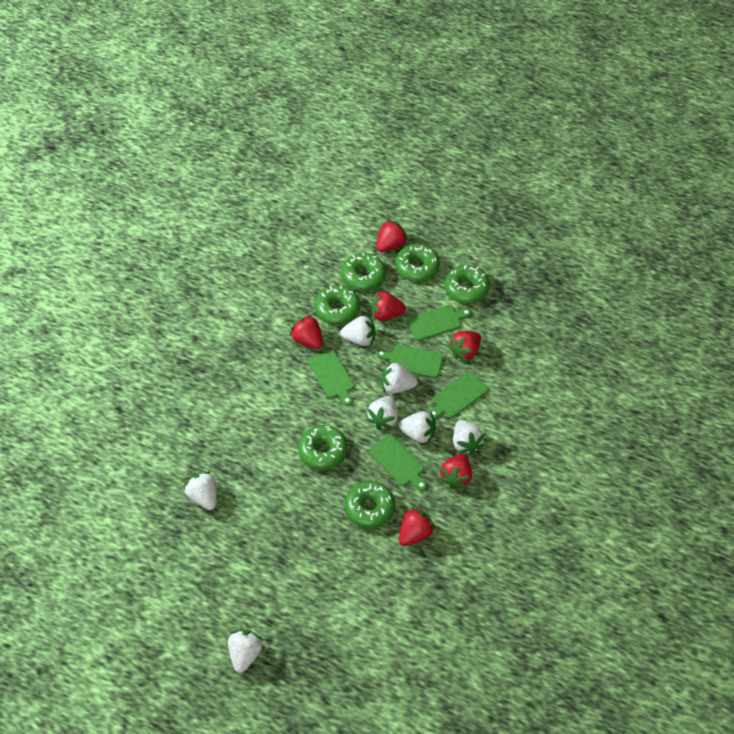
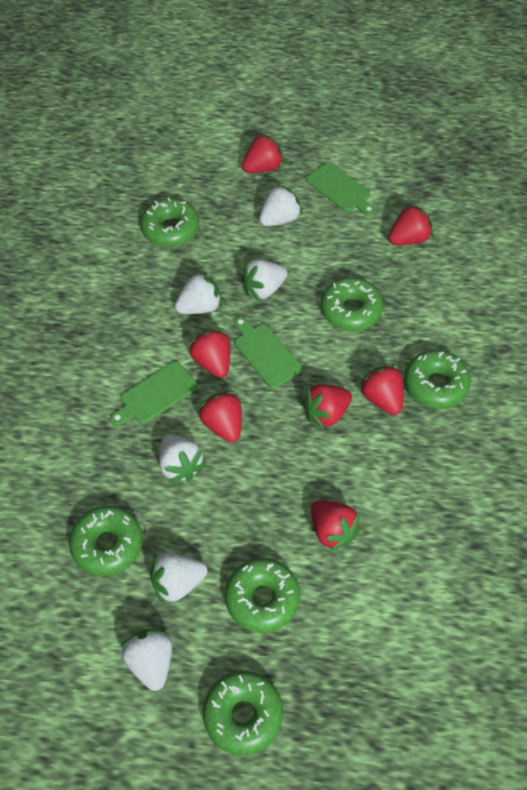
green cutting board: [308,349,354,406] [369,434,427,491] [376,344,443,378] [407,305,471,341] [429,371,488,419] = 5 -> [111,361,198,426] [234,317,302,389] [306,162,375,216] = 3
red strawberry: [290,314,323,349] [371,290,406,321] [376,219,408,252] [399,507,436,546] [439,454,472,489] [447,331,481,362] = 6 -> [188,328,230,378] [198,391,242,442] [242,133,284,173] [302,384,352,430] [311,500,362,552] [358,364,404,415] [388,203,433,245] = 7
white strawberry: [184,471,217,510] [228,630,264,673] [340,315,376,346] [366,396,398,430] [381,362,418,394] [399,411,436,444] [453,420,485,455] = 7 -> [121,629,172,691] [151,553,207,605] [159,435,206,483] [175,271,222,314] [241,259,288,301] [259,184,303,226] = 6

